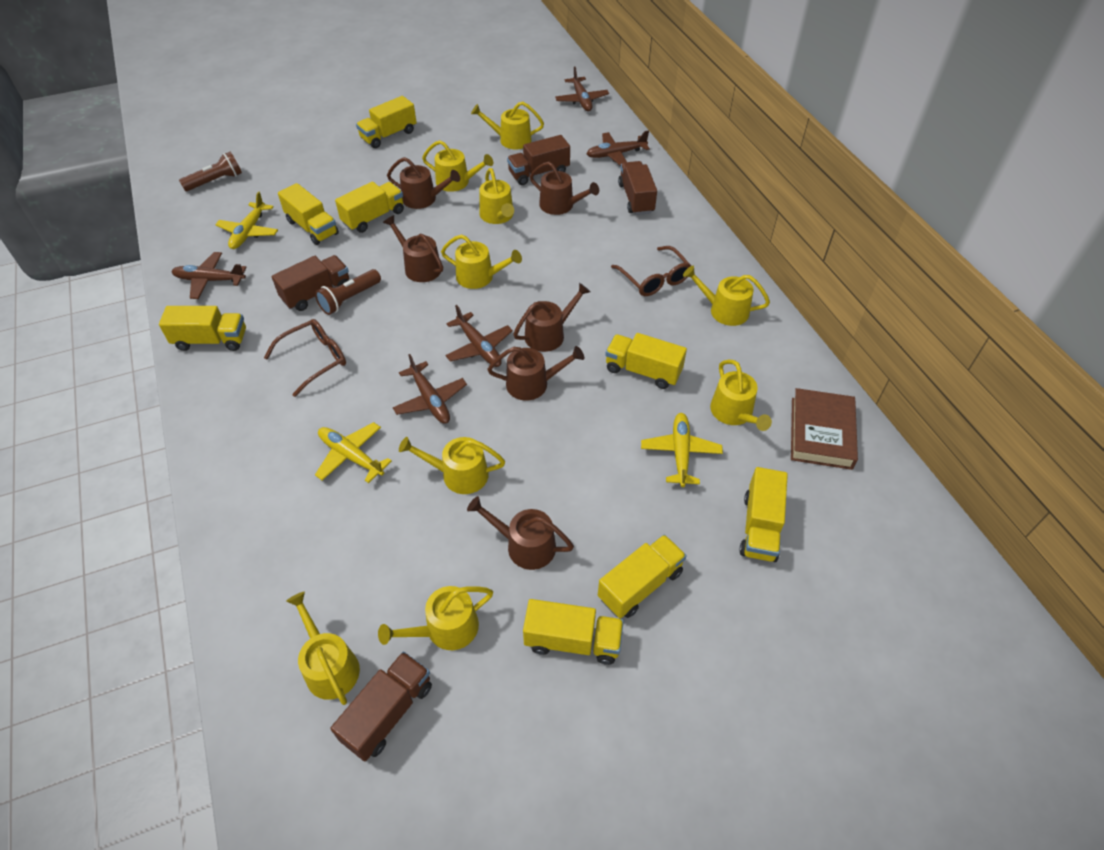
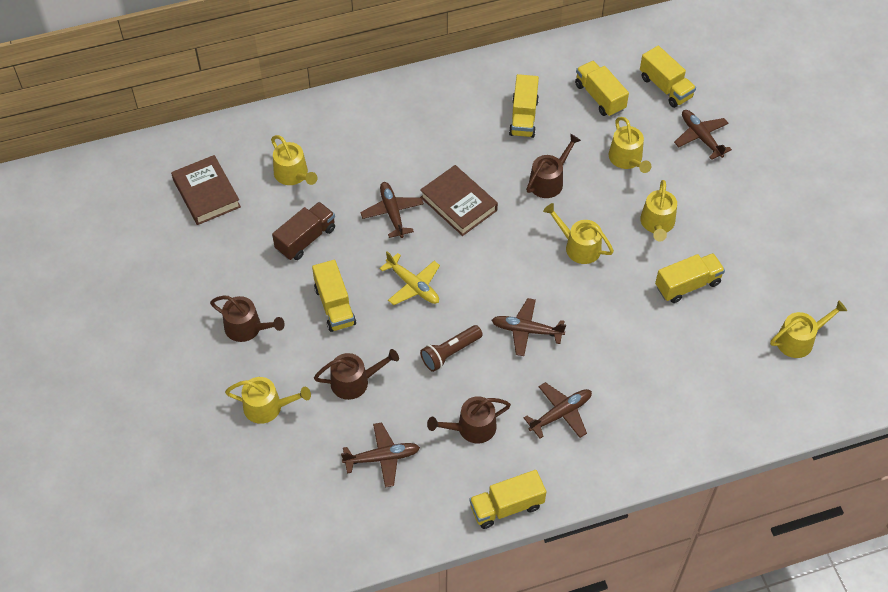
brown book: [791,388,858,470] = 1 -> [171,155,241,225] [420,165,498,236] = 2
brown flashlight: [179,152,242,191] [315,269,381,315] = 2 -> [420,325,483,372] = 1
brown glasses: [264,319,346,397] [611,246,691,296] = 2 -> none = 0
brown truck: [272,255,349,311] [330,652,432,761] [507,135,570,185] [618,161,657,215] = 4 -> [272,202,335,260] = 1
brown watering can: [383,215,443,282] [387,157,460,209] [467,496,574,570] [488,346,584,401] [513,283,590,352] [530,162,599,215] = 6 -> [210,296,285,342] [314,349,399,400] [427,396,511,443] [526,134,581,198] = 4
yellow plane: [215,191,278,249] [315,422,392,483] [641,413,723,487] = 3 -> [379,251,440,305] = 1
yellow truck: [159,306,246,351] [278,183,339,245] [335,181,404,233] [356,96,417,148] [523,599,624,665] [598,535,687,619] [605,333,687,389] [739,467,788,562] = 8 -> [312,260,356,332] [469,470,546,529] [509,74,539,138] [575,61,629,117] [640,46,696,108] [655,253,725,303] = 6
yellow watering can: [286,592,360,705] [378,586,493,650] [399,437,505,494] [422,140,493,192] [441,235,522,289] [471,102,544,149] [479,168,514,224] [683,266,770,326] [710,360,772,431] = 9 -> [225,377,311,424] [271,135,317,185] [543,203,614,264] [609,117,651,173] [640,180,677,242] [770,300,847,358] = 6

